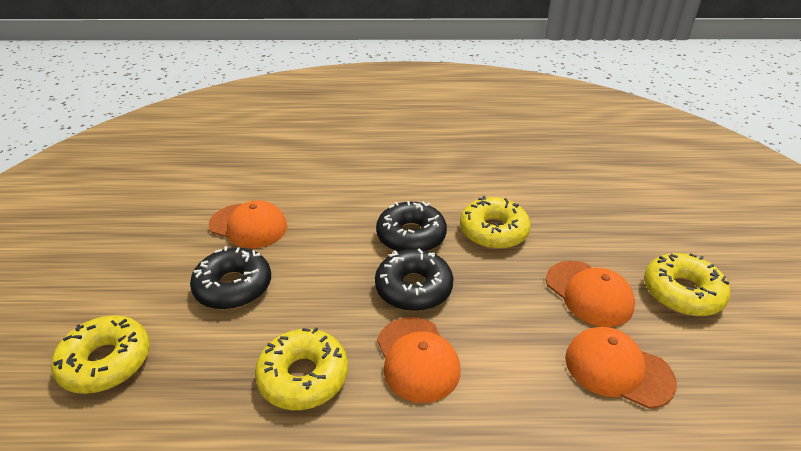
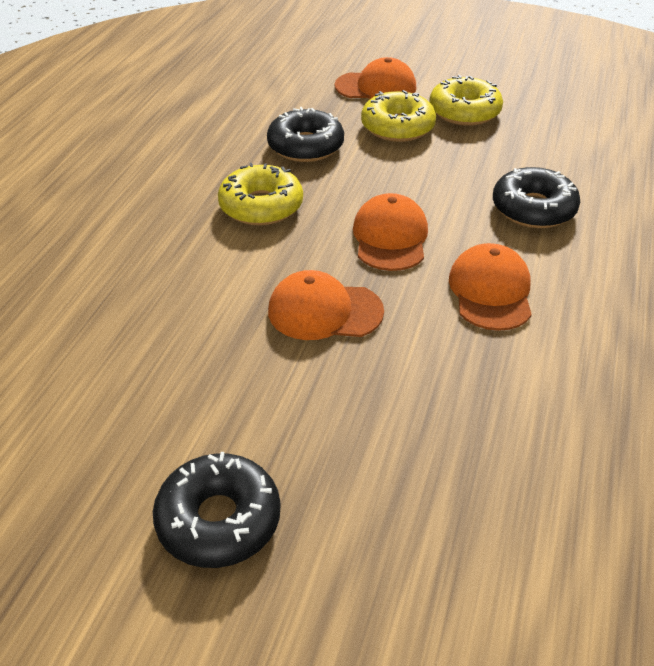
yellow donut: [51,316,150,394] [255,327,348,410] [460,196,531,249] [644,253,730,316] = 4 -> [218,163,303,225] [361,90,436,142] [429,75,503,126] = 3

